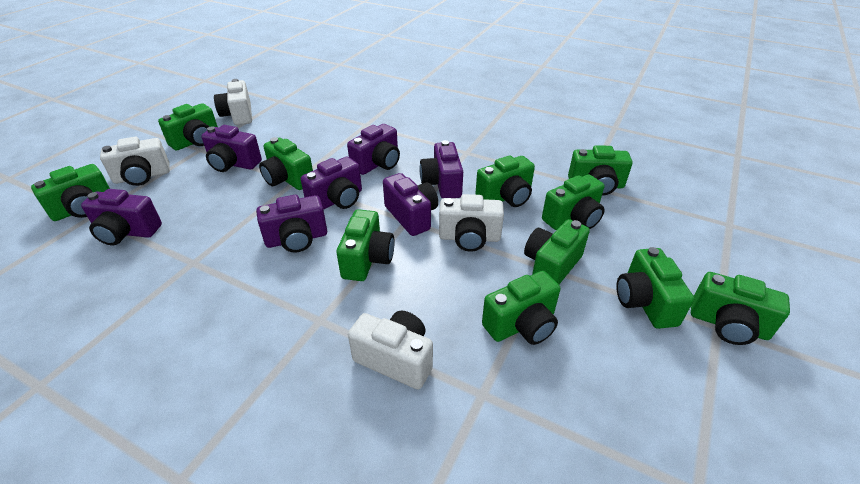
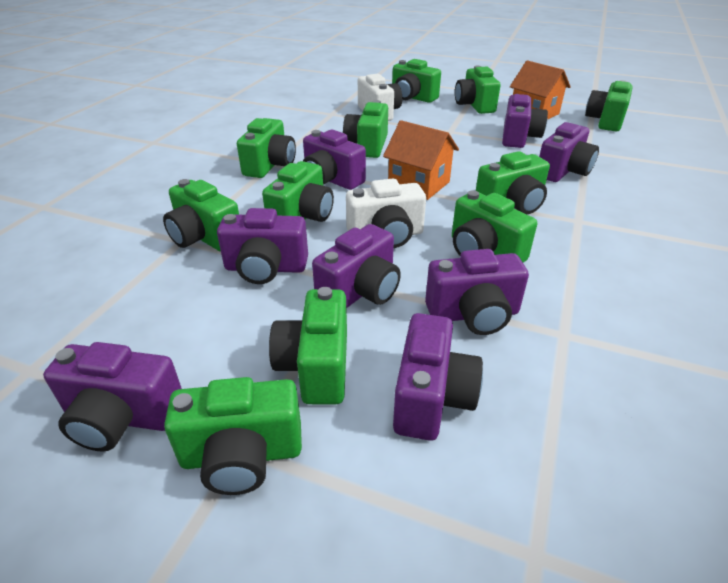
orange house: none = 0 -> [383,120,459,200] [510,60,571,119] = 2
purple camera: [81,189,162,245] [201,125,262,172] [256,195,327,253] [301,157,362,210] [347,124,400,175] [383,173,438,236] [419,140,463,198] = 7 -> [43,342,182,452] [217,208,308,284] [303,130,366,190] [312,224,401,308] [393,313,483,441] [425,249,529,335] [502,94,548,148] [539,122,599,182] = 8
white camera: [100,137,170,186] [214,79,252,125] [348,311,433,389] [439,194,504,252] = 4 -> [346,178,426,248] [358,74,402,121] = 2

